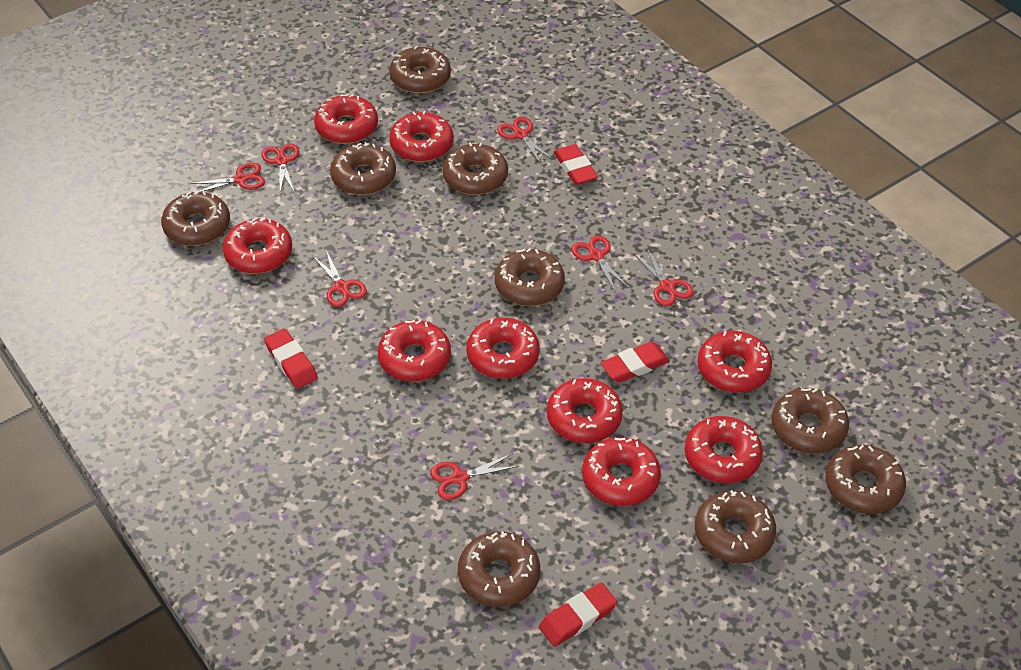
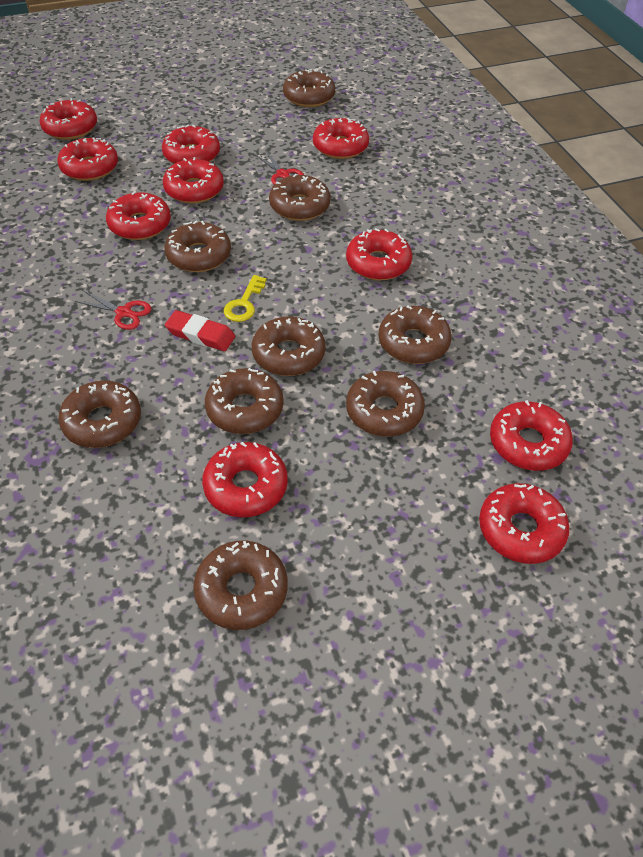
red donut: [223,217,292,274] [314,94,378,144] [378,320,451,382] [389,111,454,162] [466,318,540,379] [547,378,623,443] [582,437,661,506] [685,416,763,483] [698,331,772,393] = 9 -> [40,98,97,140] [57,137,118,181] [106,191,171,240] [162,125,220,164] [163,157,224,204] [202,442,288,517] [313,118,369,159] [346,228,412,280] [479,483,570,564] [490,400,573,471] = 10
red eraser: [264,328,318,389] [539,583,617,647] [553,144,598,185] [601,342,670,383] = 4 -> [165,310,235,351] = 1
red scissors: [190,163,265,192] [261,143,299,193] [312,250,367,307] [430,454,519,500] [497,117,553,164] [571,235,629,291] [634,249,694,306] = 7 -> [75,291,151,330] [255,151,304,185] = 2
yellow key: none = 0 -> [224,275,266,322] = 1

